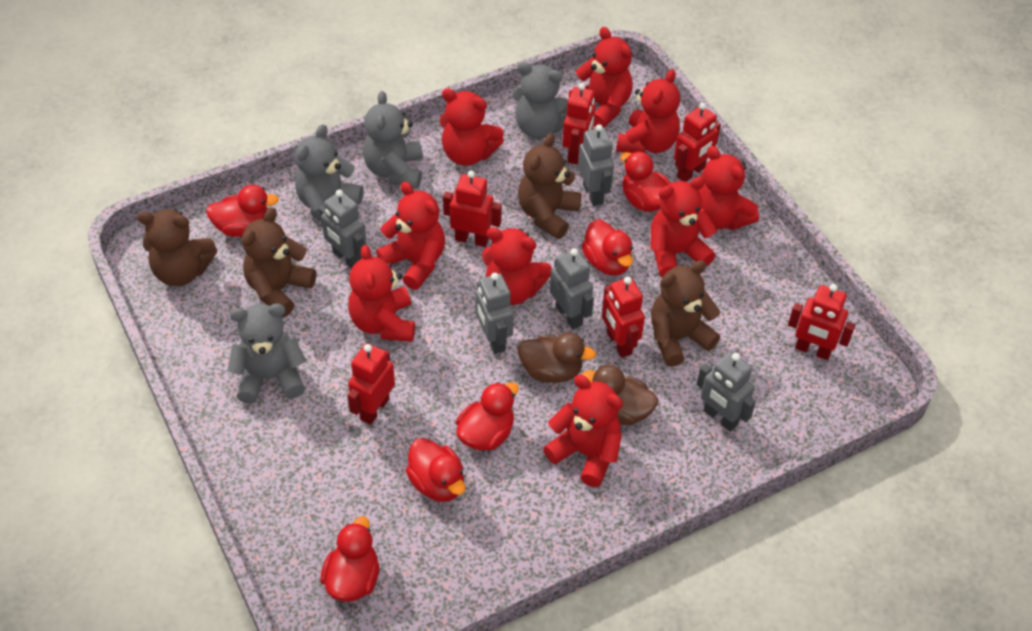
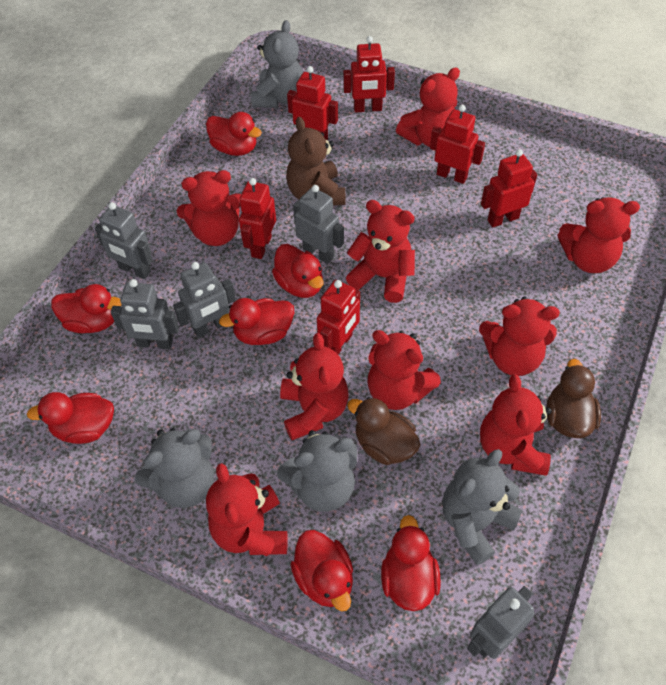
brown teddy bear: [137,209,217,286] [242,207,316,317] [518,133,582,239] [651,260,720,367] = 4 -> [286,117,346,206] = 1
red duck: [206,185,279,237] [320,516,379,602] [406,438,466,502] [456,382,519,450] [582,219,633,276] [620,151,671,212] = 6 -> [27,392,114,444] [51,284,121,333] [206,112,262,156] [219,298,294,345] [272,244,324,298] [290,530,353,611] [381,515,441,611] = 7

